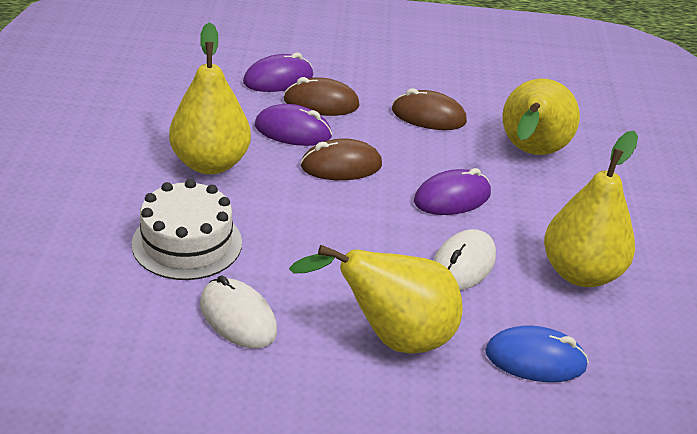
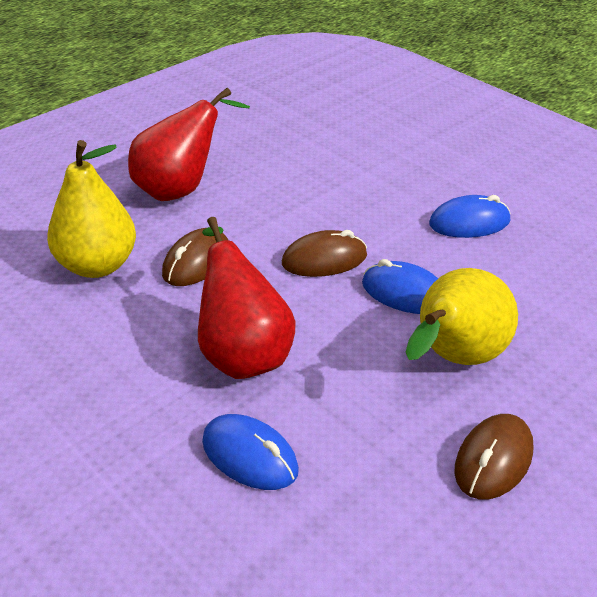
blue mouse: [485,325,589,382] = 1 -> [202,414,299,490] [362,259,438,314] [429,195,510,238] = 3
purple mouse: [243,52,313,92] [255,104,332,146] [414,168,491,215] = 3 -> none = 0
red pear: none = 0 -> [128,88,250,201] [198,217,296,379] = 2
white cake: [131,179,242,280] = 1 -> none = 0
white mouse: [200,275,277,348] [433,229,496,290] = 2 -> none = 0
yellow pear: [169,22,251,174] [289,245,463,354] [502,78,580,155] [544,131,638,287] = 4 -> [47,140,136,278] [406,268,518,365] = 2

